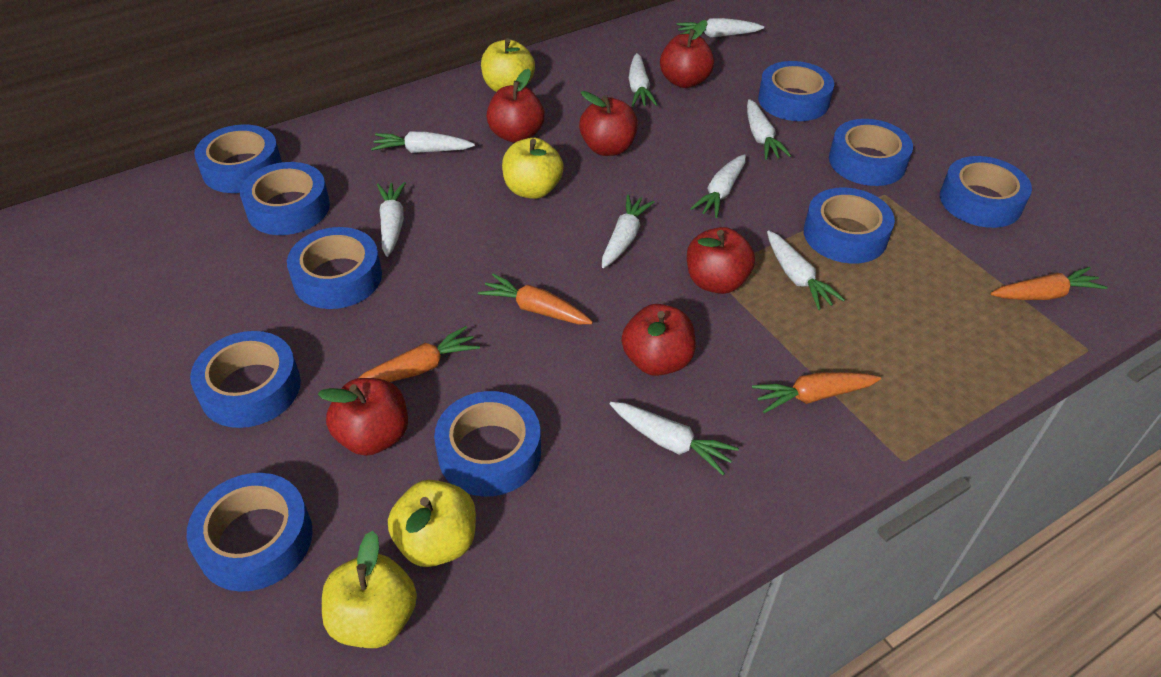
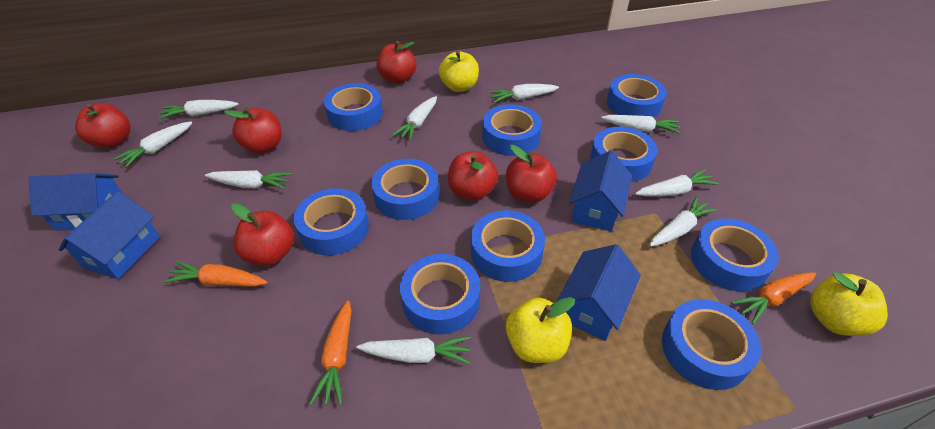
blue house: none = 0 -> [28,173,122,231] [59,191,160,279] [557,244,641,341] [569,150,632,232] = 4
orange carrot: [359,326,480,382] [478,273,593,324] [752,372,881,413] [991,267,1108,300] = 4 -> [163,261,267,287] [309,300,351,406] [731,272,816,324] = 3
yellow apple: [322,531,417,648] [388,480,476,567] [481,38,535,92] [502,138,564,199] = 4 -> [439,50,479,92] [506,297,575,363] [810,272,888,336] = 3

